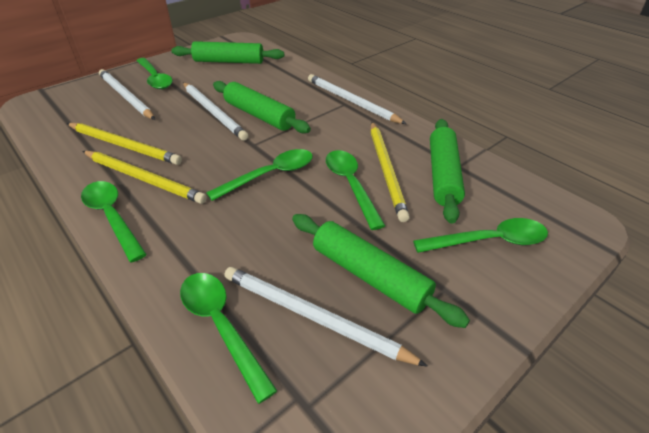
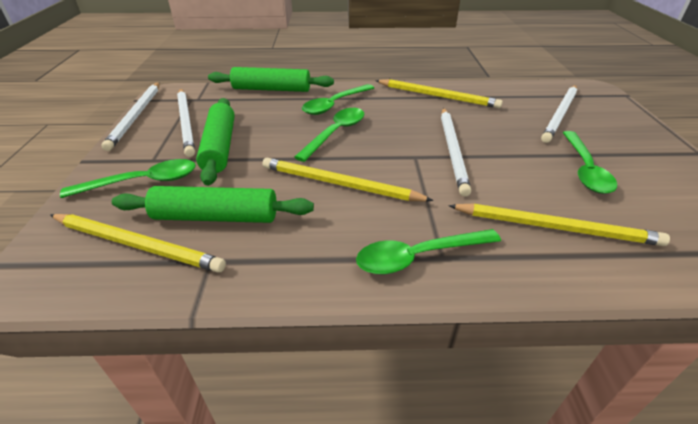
green rolling pin: [171,41,284,64] [213,81,311,133] [292,214,470,328] [430,119,465,224] = 4 -> [112,186,314,223] [196,98,235,186] [208,67,334,92] = 3
green spoon: [81,181,147,262] [136,58,173,89] [180,273,278,404] [206,149,313,201] [326,150,385,230] [413,218,548,253] = 6 -> [60,159,196,198] [294,108,365,162] [302,84,374,115] [356,229,501,274] [563,131,617,194] = 5
yellow pencil: [67,123,182,165] [83,151,207,204] [370,122,410,222] = 3 -> [50,214,226,273] [263,158,434,202] [375,79,503,108] [448,204,670,246] = 4

